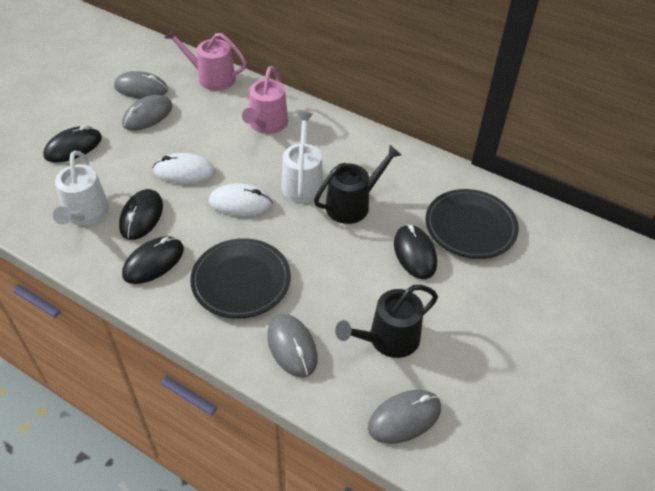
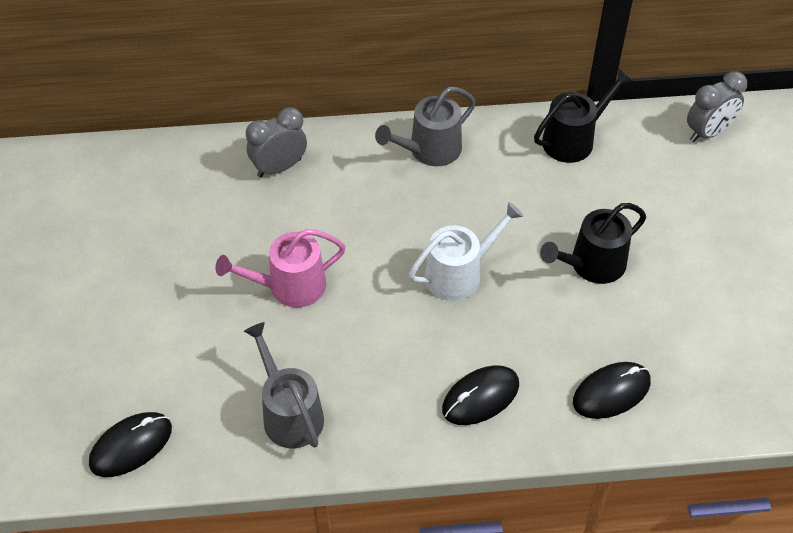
black mouse: [43,125,102,162] [119,189,163,240] [122,236,184,284] [394,224,437,279] = 4 -> [89,412,172,477] [442,365,519,425] [573,362,651,419] = 3
black plate: [190,238,291,319] [426,189,519,259] = 2 -> none = 0
grey clock: none = 0 -> [246,107,307,177] [687,71,747,142] = 2
grey mouse: [114,71,168,99] [122,95,172,131] [267,314,317,378] [368,390,441,444] = 4 -> none = 0
grey watering can: none = 0 -> [244,322,324,449] [375,87,476,166] = 2
pink watering can: [165,28,247,91] [242,66,288,134] = 2 -> [216,229,346,307] = 1
white mouse: [153,153,215,184] [209,183,273,216] = 2 -> none = 0
white watering can: [53,151,109,226] [281,112,323,203] = 2 -> [409,202,524,301] = 1

